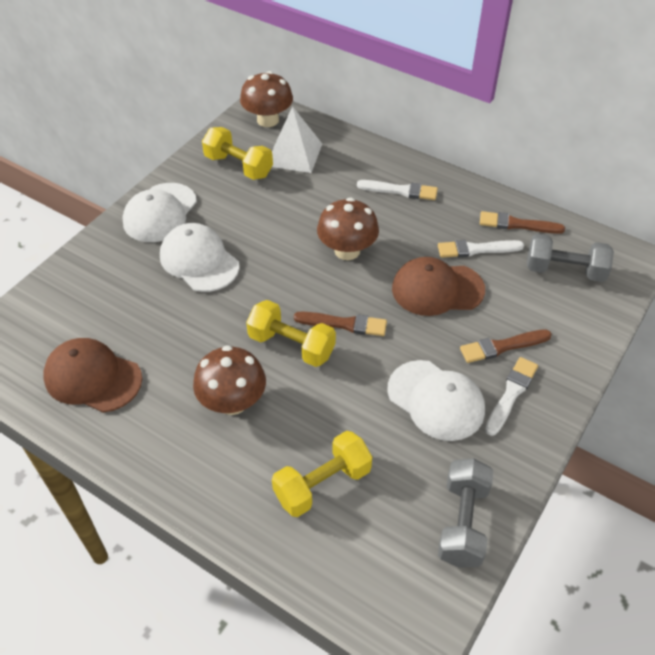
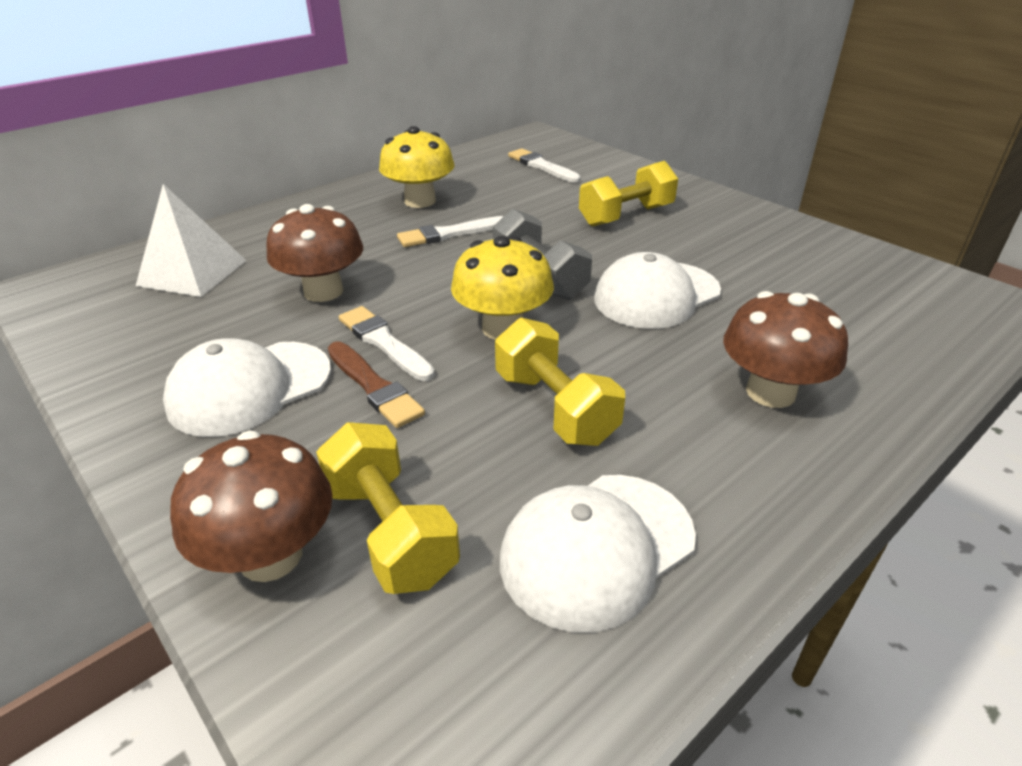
brown brush: [294,312,387,336] [460,330,552,363] [480,211,565,234] = 3 -> [328,342,425,428] = 1
brown cap: [43,338,142,413] [392,257,485,316] = 2 -> none = 0
grey dumbbell: [438,458,494,567] [527,234,614,282] = 2 -> [493,209,592,300] = 1
yellow mushroom: none = 0 -> [379,126,455,208] [451,236,554,340] = 2

